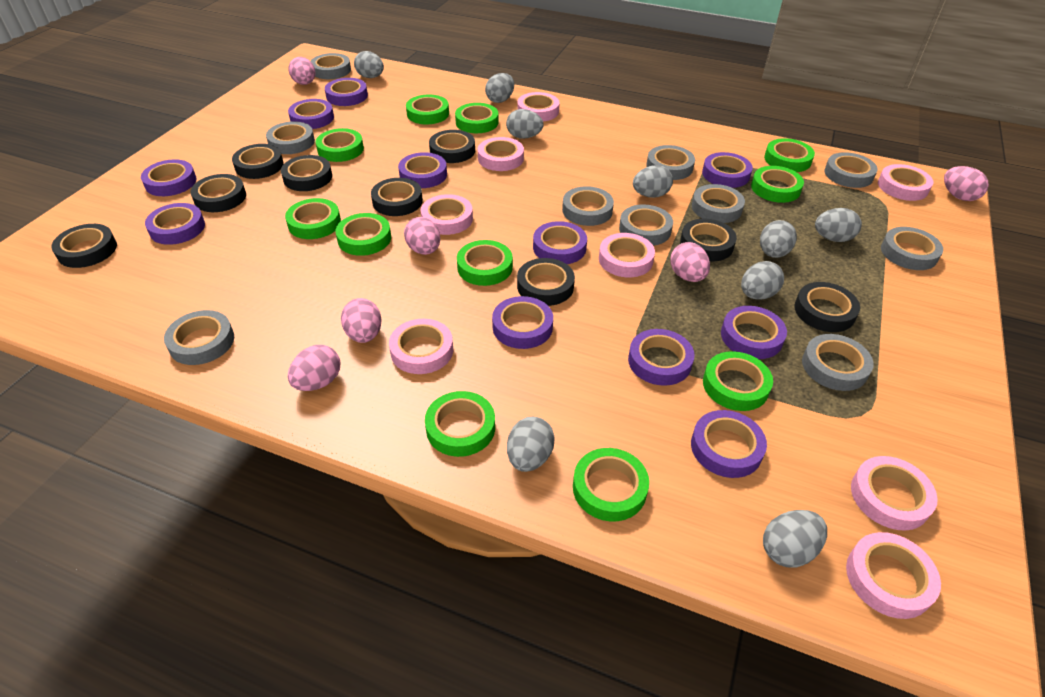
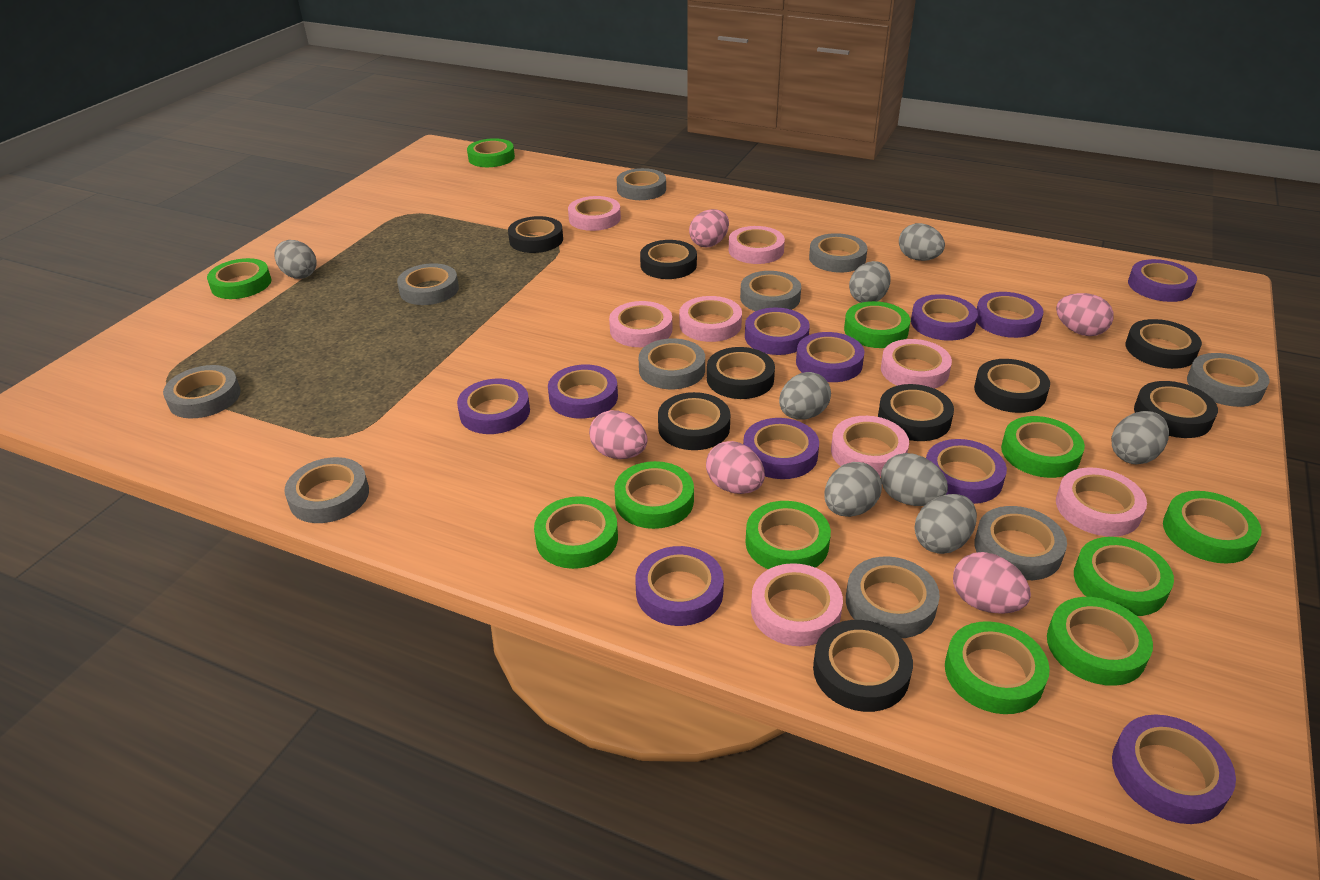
grey egg: [354,51,384,78] [485,73,514,103] [506,109,544,139] [507,417,555,472] [633,165,673,198] [741,261,784,300] [760,220,797,258] [763,510,827,568] [815,208,862,242] = 9 -> [274,240,317,279] [779,372,831,420] [824,462,882,517] [849,261,891,303] [881,453,948,506] [899,223,945,261] [914,494,977,554] [1111,411,1169,464] = 8
pink egg: [288,57,315,85] [288,345,340,391] [341,298,382,343] [404,217,440,255] [670,242,710,282] [944,166,989,201] = 6 -> [589,410,648,459] [689,209,729,247] [706,441,765,494] [953,552,1031,614] [1056,293,1114,336] = 5

